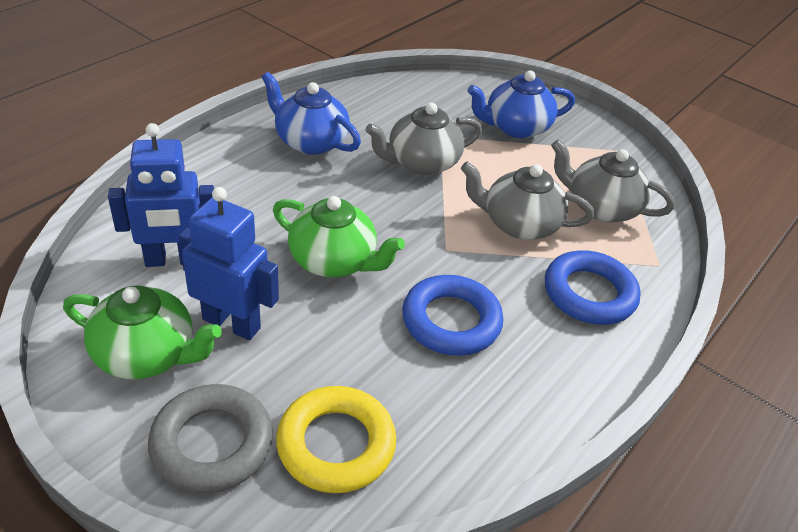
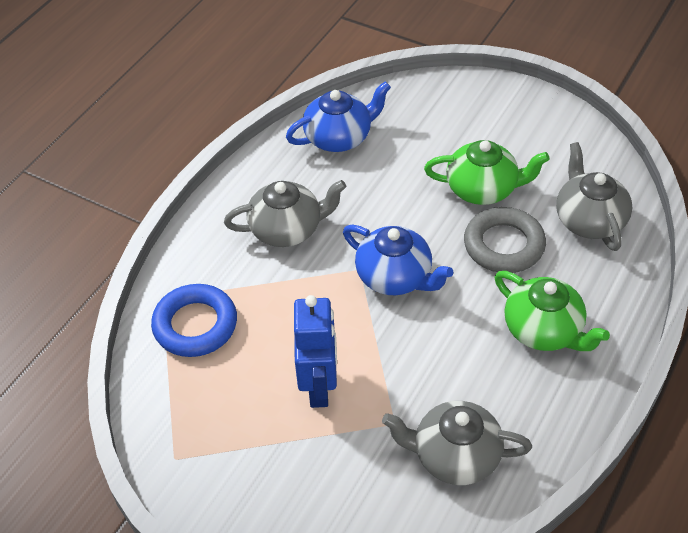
blue ring: [402,275,503,356] [545,250,641,325] = 2 -> [151,284,237,357] = 1
blue robot: [108,123,214,267] [179,187,279,340] = 2 -> [294,295,337,408] = 1
yellow ring: [276,386,396,493] = 1 -> none = 0

